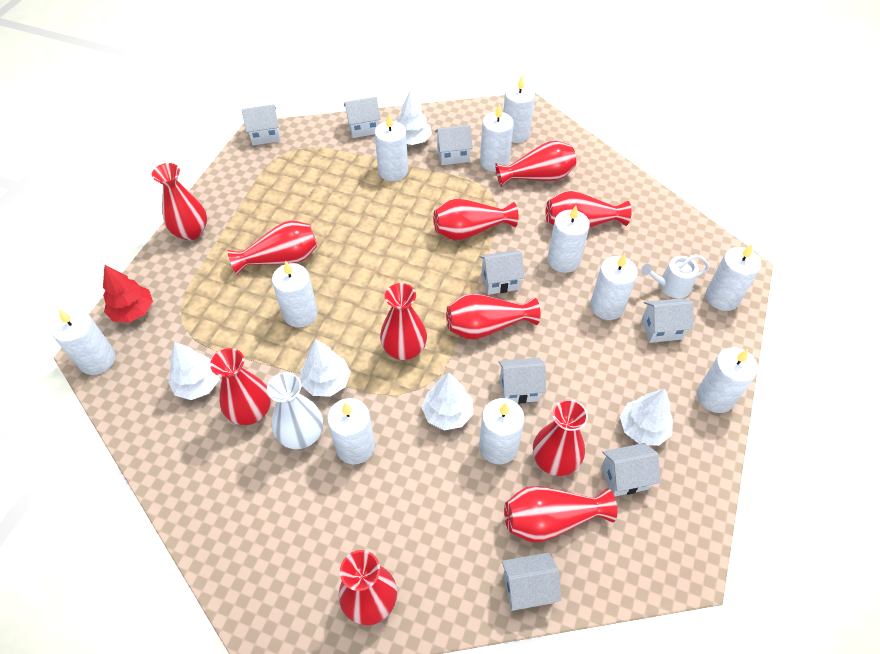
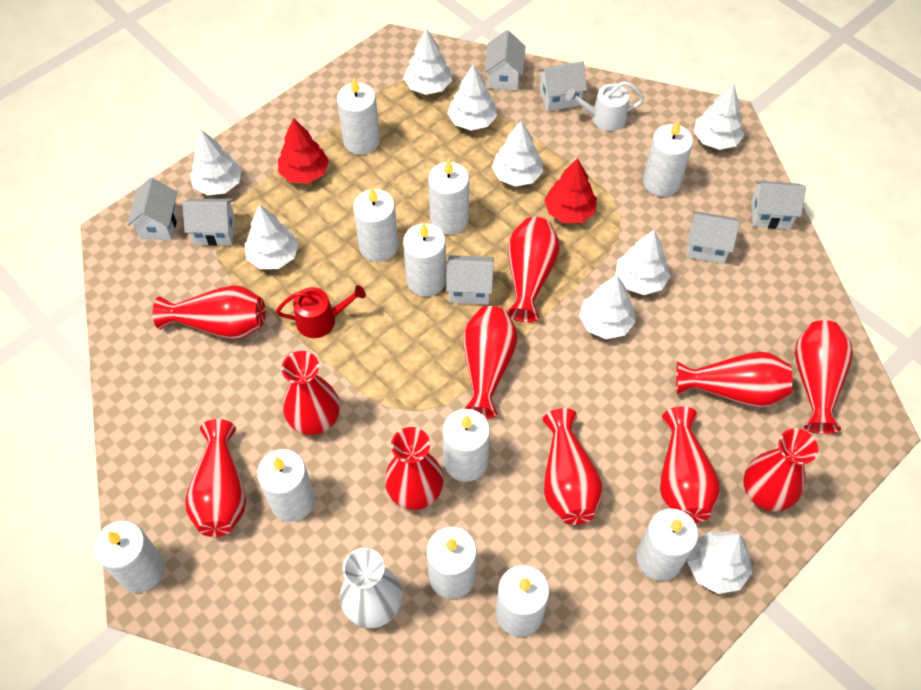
red tree: [103,265,153,323] = 1 -> [278,118,329,184] [544,158,597,223] = 2
red watering can: none = 0 -> [276,285,366,338] = 1
white house: [241,104,280,145] [344,97,381,138] [435,125,473,165] [480,250,525,295] [499,358,546,404] [502,553,561,611] [601,443,661,496] [642,298,693,343] = 8 -> [127,178,179,240] [182,199,236,246] [446,255,494,305] [485,30,526,91] [538,61,587,111] [686,211,740,264] [751,181,806,229] = 7
white tree: [168,342,220,400] [300,339,351,397] [397,89,432,145] [422,373,473,430] [620,389,673,446] = 5 -> [190,130,242,195] [245,205,299,269] [403,29,452,95] [447,64,497,131] [492,121,543,187] [579,275,636,339] [615,230,670,295] [687,531,752,594] [694,84,744,150] = 9

